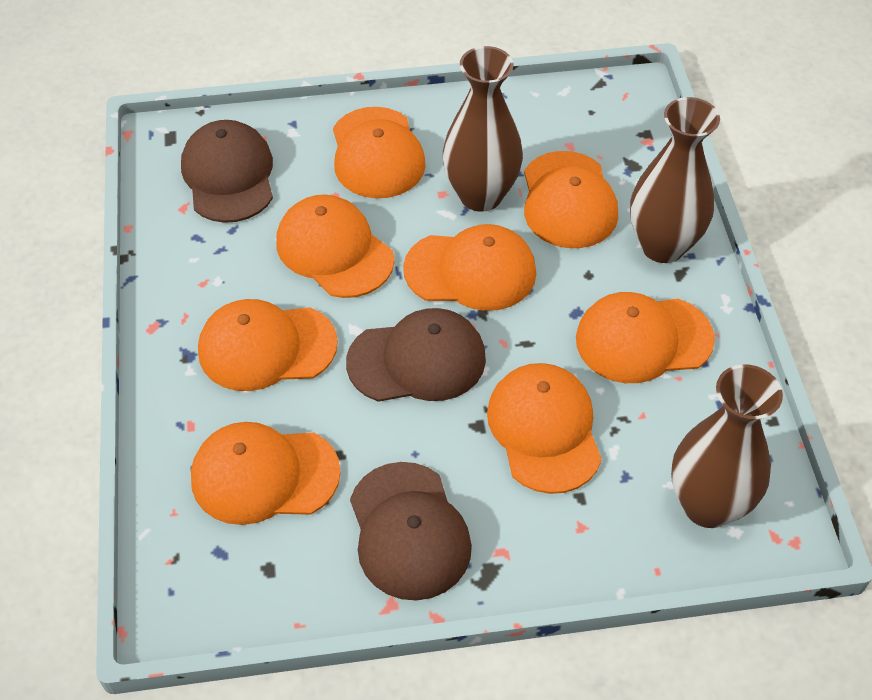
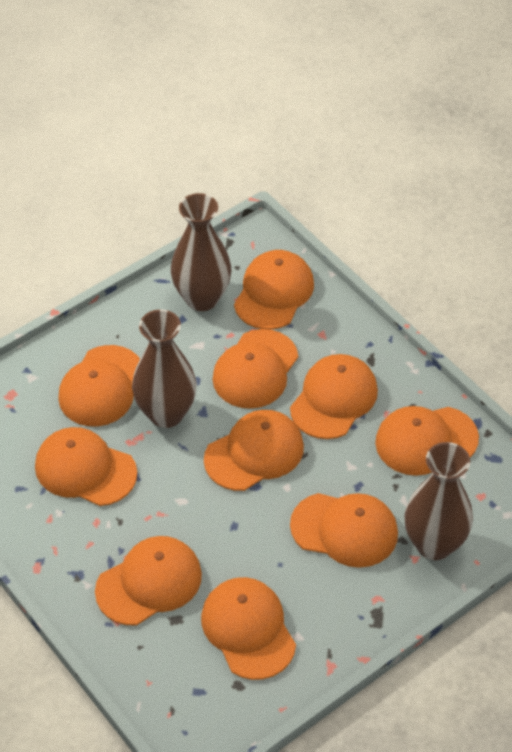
brown cap: [181,120,273,223] [346,308,486,402] [350,462,472,601] = 3 -> none = 0
orange cap: [191,422,341,525] [198,299,338,391] [276,195,394,298] [333,107,426,198] [403,224,536,311] [487,363,602,494] [524,151,618,248] [576,292,715,383] = 8 -> [35,427,137,506] [58,345,140,426] [95,536,202,625] [201,577,296,680] [204,410,304,491] [213,329,298,409] [234,250,314,330] [290,354,378,439] [290,493,398,568] [375,406,479,476] = 10

